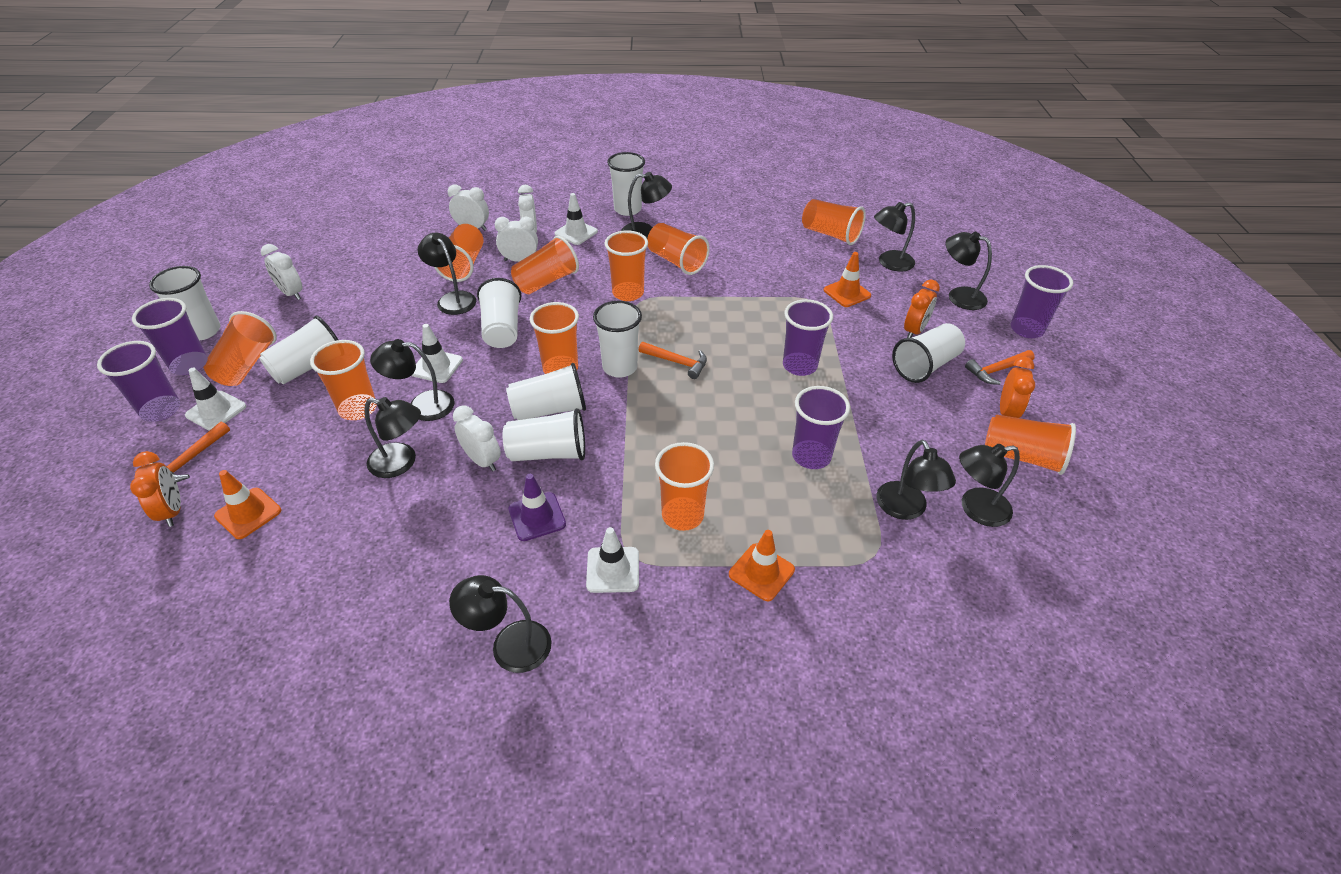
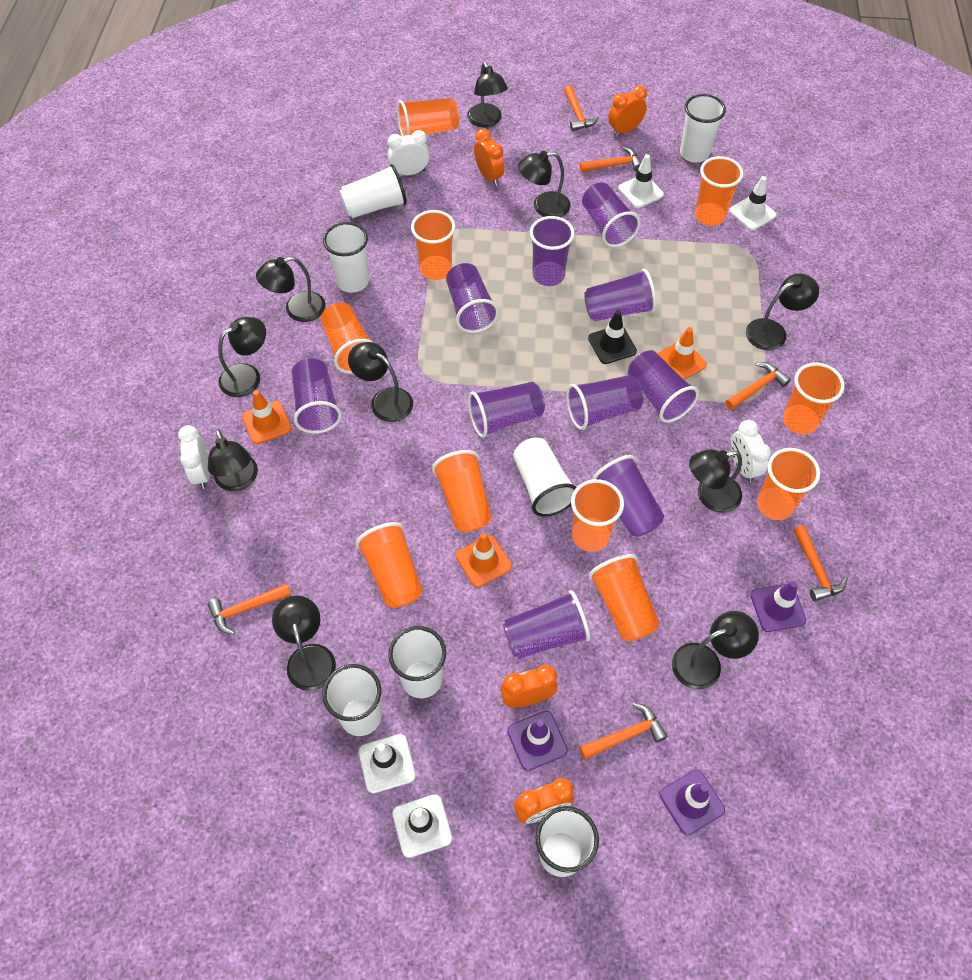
black lamp: [364,397,421,478] [370,339,455,421] [418,233,476,315] [449,575,552,673] [621,172,672,238] [874,202,915,272] [876,440,956,520] [946,232,992,310] [959,444,1020,527] = 9 -> [208,429,258,491] [218,317,266,397] [256,256,326,322] [272,596,336,691] [348,342,413,422] [467,62,508,127] [518,151,571,217] [672,611,759,689] [689,449,742,513] [746,273,819,350] = 10
black traffic cone: none = 0 -> [588,310,637,364] = 1
orange clock: [130,451,181,527] [904,279,940,338] [1000,357,1035,418] = 3 -> [474,129,505,186] [500,665,558,708] [514,778,574,824] [608,85,647,136] = 4
orange hammer: [150,421,230,482] [639,342,707,379] [965,350,1035,385] = 3 -> [208,583,291,635] [564,85,599,131] [579,702,668,760] [580,147,641,172] [725,362,791,410] [793,525,848,601] = 6
purple cup: [97,341,180,422] [132,298,207,375] [783,299,833,376] [792,386,850,469] [1011,265,1073,338] = 5 -> [292,358,342,434] [446,263,499,333] [468,382,545,438] [503,590,590,659] [530,216,575,286] [566,375,644,430] [582,182,641,247] [584,269,656,322] [592,455,664,537] [628,350,699,423] = 10
purple traffic cone: [508,474,566,541] = 1 -> [507,711,568,771] [660,769,725,836] [751,581,806,632] = 3
white clock: [261,244,303,300] [448,184,489,231] [453,405,501,472] [495,217,538,262] [518,185,537,233] = 5 -> [178,425,210,489] [388,130,429,175] [731,420,771,483] = 3
white cup: [149,266,220,340] [259,316,338,385] [477,278,522,348] [503,408,585,461] [506,363,586,420] [593,301,642,378] [607,152,645,216] [892,323,965,383] = 8 -> [322,664,382,736] [323,222,369,293] [339,164,407,218] [388,626,446,698] [513,438,577,517] [535,806,599,877] [680,94,726,163] = 7

